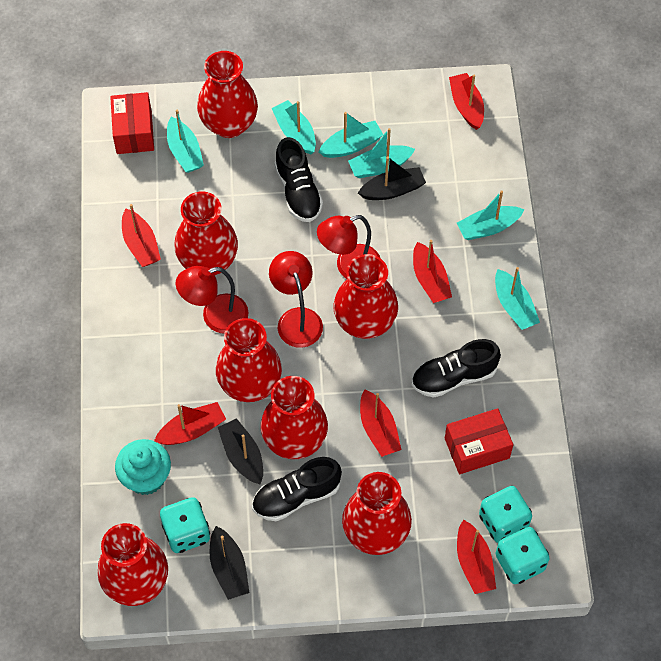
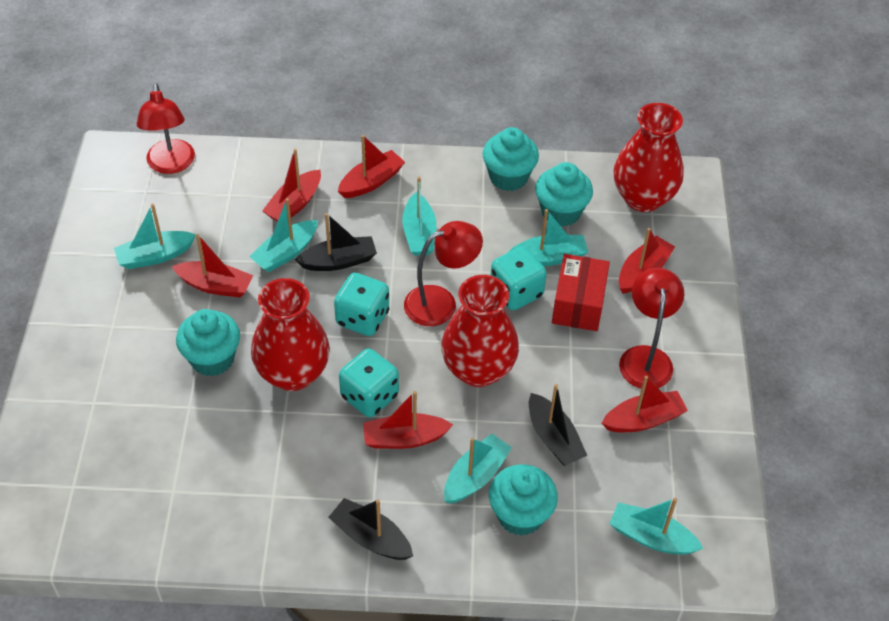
black shoe: [252,457,342,521] [274,137,323,222] [412,339,501,398] = 3 -> none = 0
red box: [110,92,154,154] [445,408,513,474] = 2 -> [552,254,610,331] = 1
red vase: [98,523,168,606] [174,191,238,275] [197,51,258,138] [216,318,282,402] [261,376,328,459] [334,254,398,339] [342,472,412,555] = 7 -> [251,278,330,391] [441,275,519,387] [613,103,684,212] = 3
turquoise cupcake: [115,439,171,495] = 1 -> [176,309,240,376] [483,127,539,191] [489,464,558,536] [535,162,593,227] = 4

